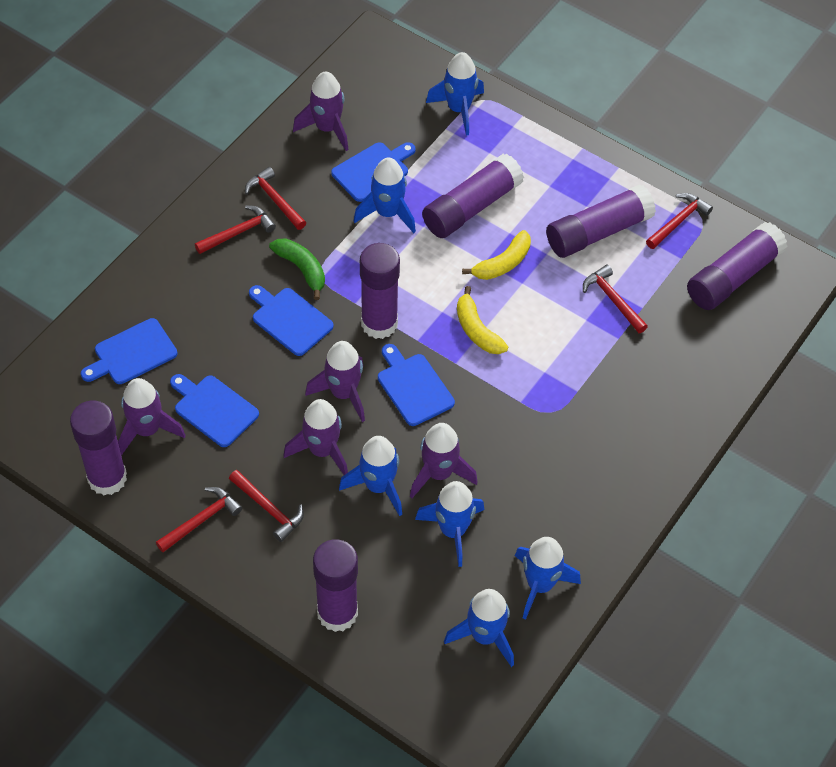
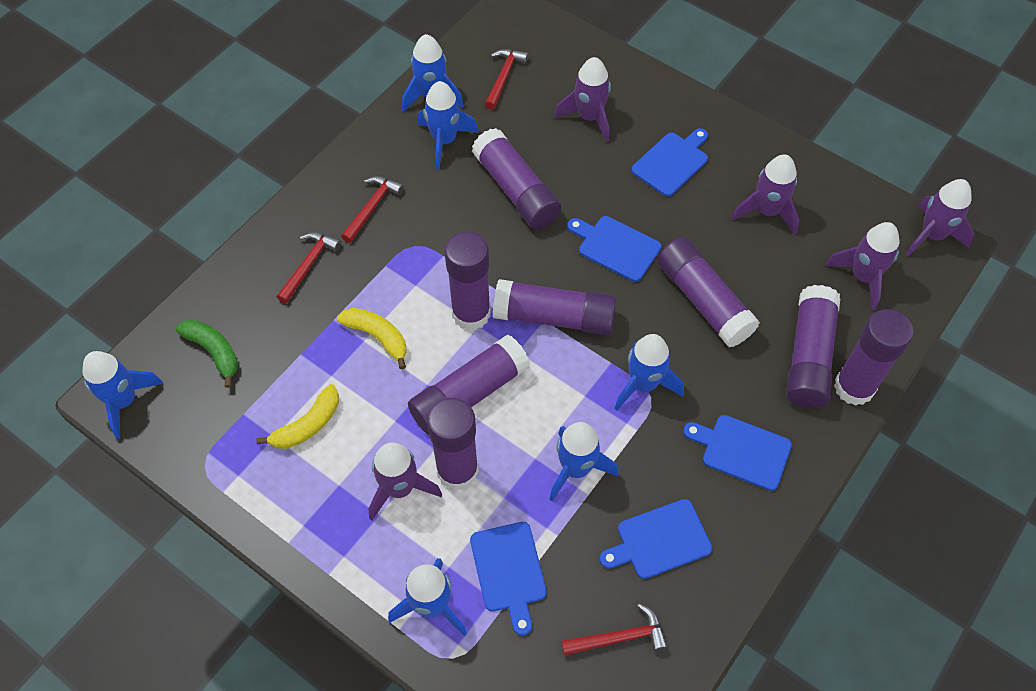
purple glue stick: [70,401,127,495] [313,539,358,632] [360,243,400,339] [422,154,524,238] [546,184,656,258] [687,222,788,310] = 6 -> [408,335,530,435] [427,398,479,491] [445,232,491,330] [472,128,561,229] [493,279,616,335] [657,237,760,347] [786,285,841,408] [834,309,913,406] = 8
red hammer: [156,487,242,552] [195,205,276,254] [229,470,304,542] [245,167,306,230] [583,265,648,333] [646,193,713,249] = 6 -> [277,232,341,303] [341,176,404,243] [485,49,529,110] [561,603,668,656] = 4

